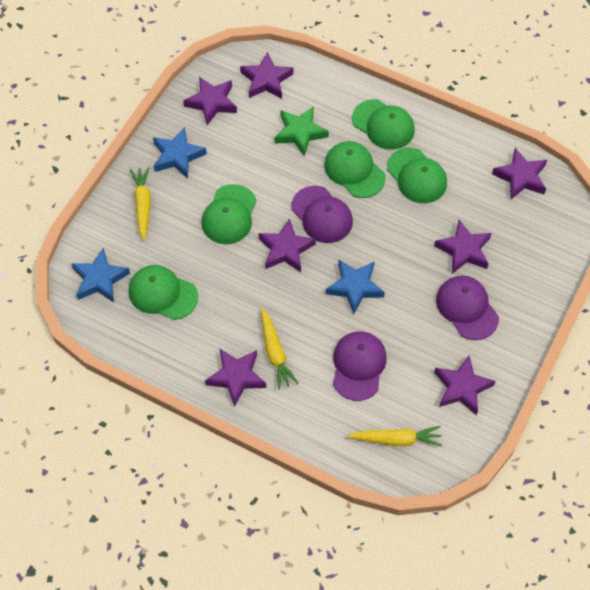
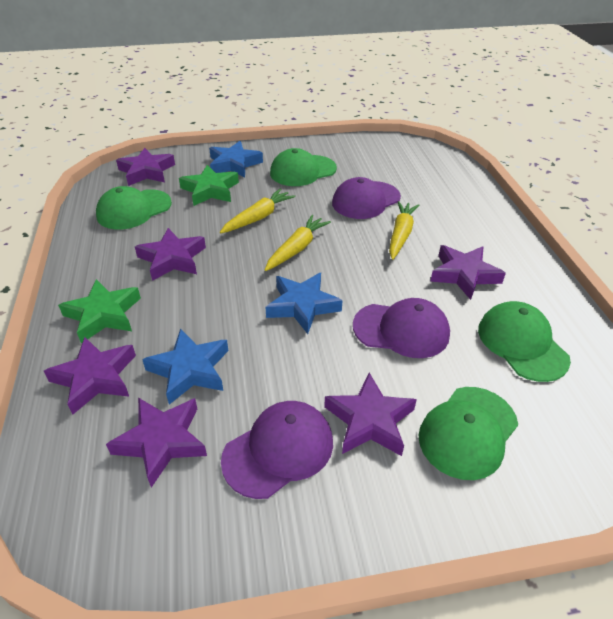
green cap: [129,265,198,320] [202,184,257,244] [324,141,386,198] [352,99,415,150] [387,148,447,203] = 5 -> [96,186,172,230] [270,148,337,186] [419,387,518,480] [478,301,571,382] = 4
green star: [274,106,329,157] = 1 -> [58,279,141,343] [179,165,239,206] = 2
purple star: [183,77,237,125] [205,348,266,407] [240,52,293,99] [259,218,316,272] [434,220,491,274] [434,356,496,415] [492,148,547,199] = 7 -> [44,337,136,415] [106,397,207,488] [116,148,175,186] [135,228,206,281] [324,373,417,456] [430,245,506,300] = 6

